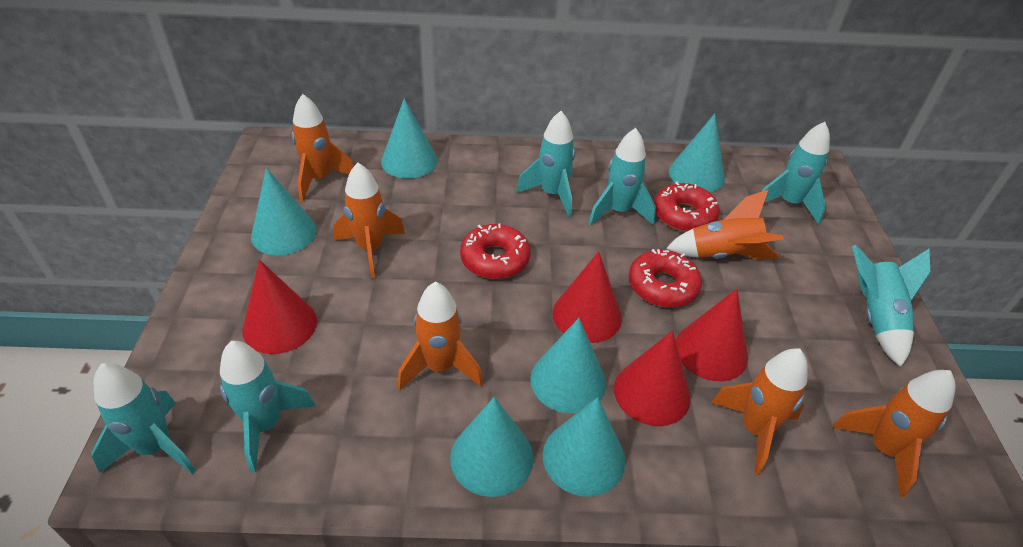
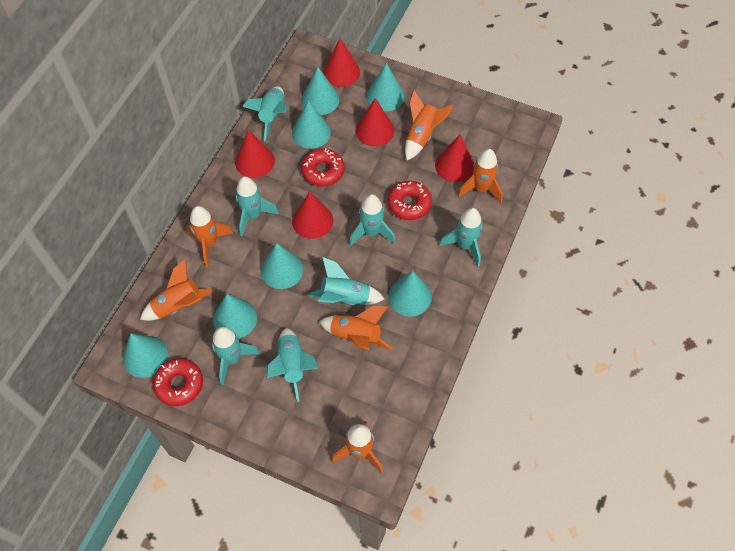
red cone: [242,260,317,354] [552,252,622,343] [614,331,691,426] [676,289,748,381] = 4 -> [235,130,275,178] [292,192,333,239] [323,38,360,87] [356,98,394,146] [435,135,474,182] = 5
turquoise cone: [251,168,317,255] [381,98,438,179] [450,397,534,497] [530,318,606,413] [543,397,625,497] [669,113,725,192] = 6 -> [123,333,168,378] [213,294,257,338] [261,243,303,289] [292,100,331,149] [301,67,340,115] [367,63,404,111] [388,271,432,317] = 7
turquoise rocket: [91,363,196,474] [220,341,316,472] [516,111,575,217] [588,128,656,226] [761,122,830,225] [852,245,930,367] = 6 -> [212,327,260,385] [235,176,279,236] [242,86,287,141] [266,328,319,402] [308,257,384,305] [349,194,395,246] [439,208,483,266] = 7

